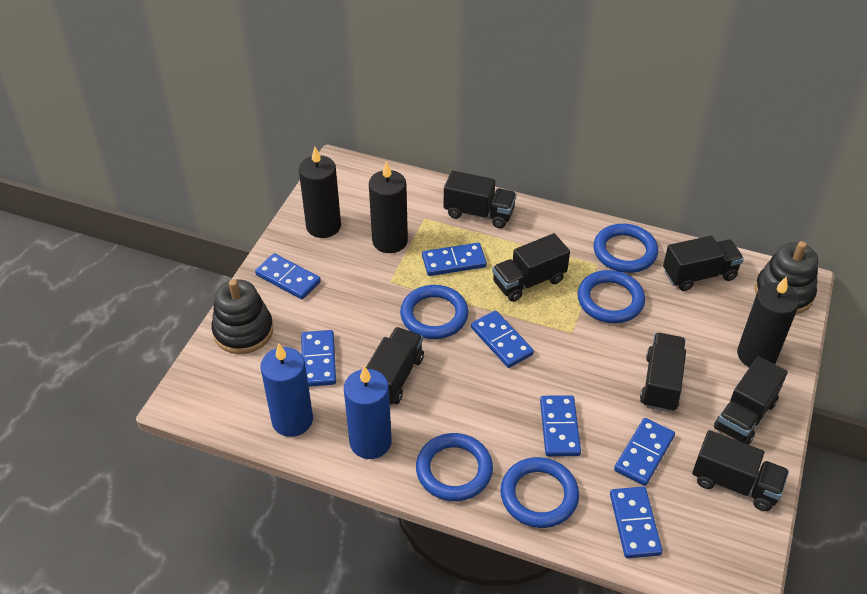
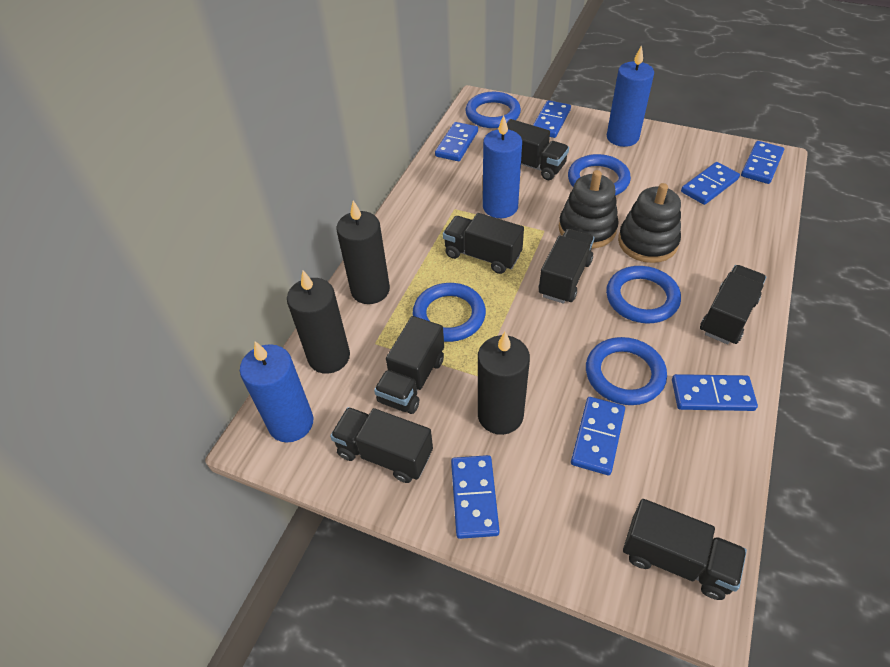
blue candle: [260,344,313,437] [344,366,392,459] = 2 -> [240,341,313,442] [483,115,522,218] [607,45,654,147] = 3

